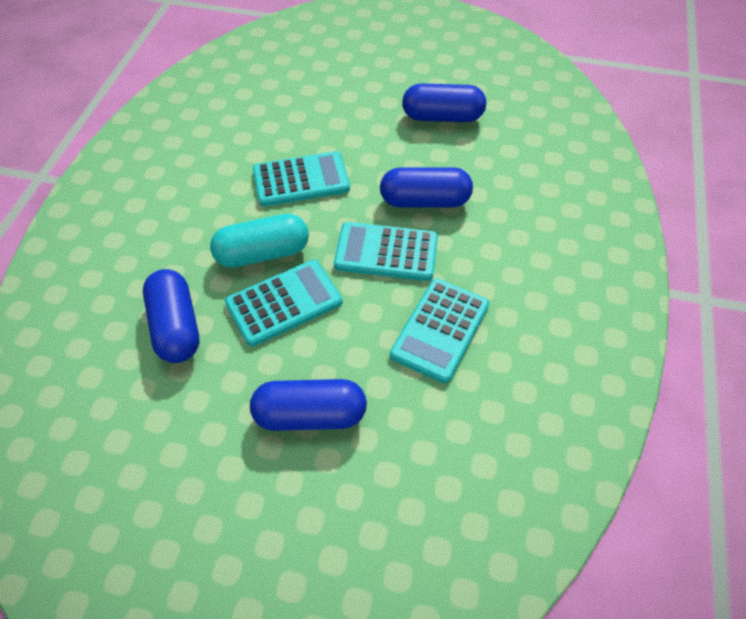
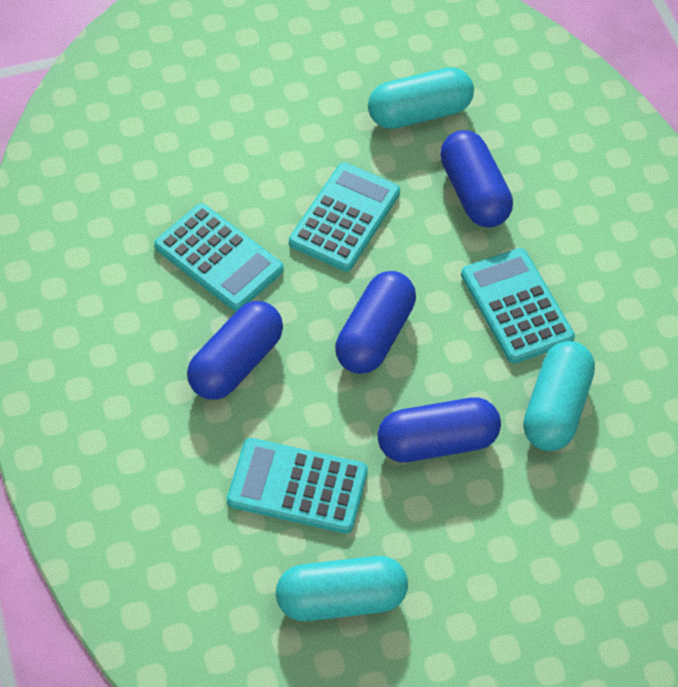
turquoise capsule: [210,214,309,268] = 1 -> [276,556,408,621] [368,67,474,129] [523,341,595,451] = 3

